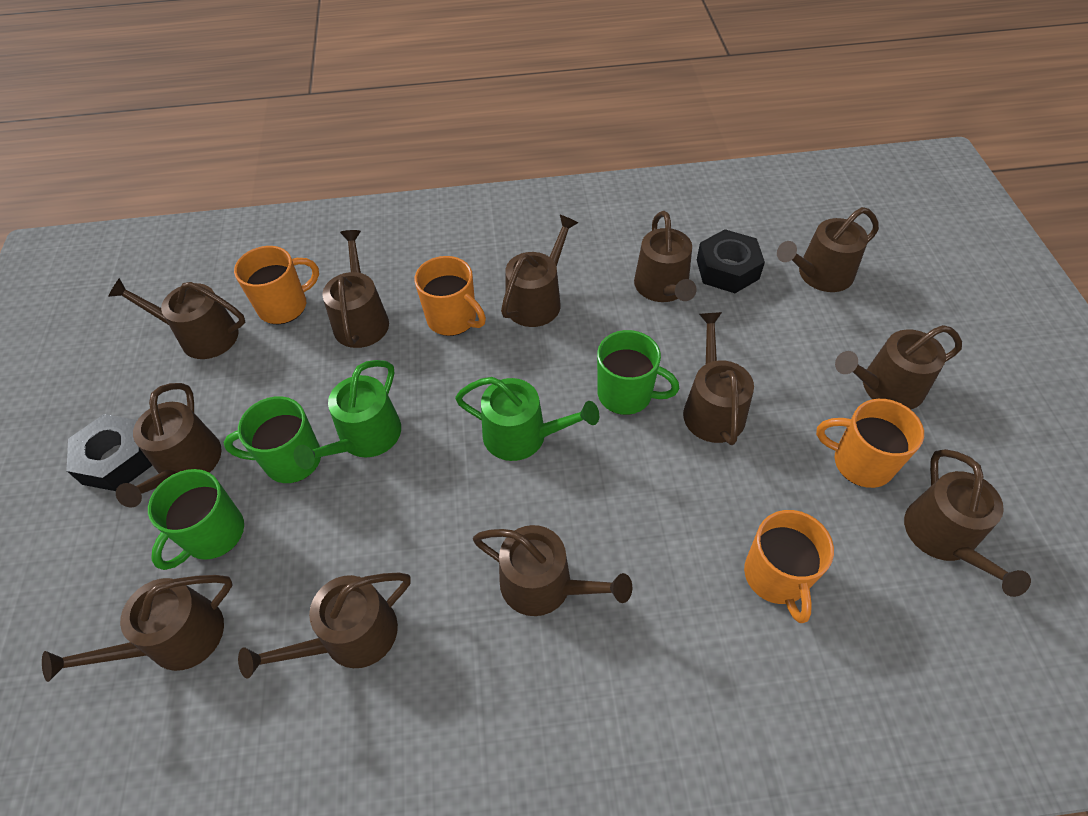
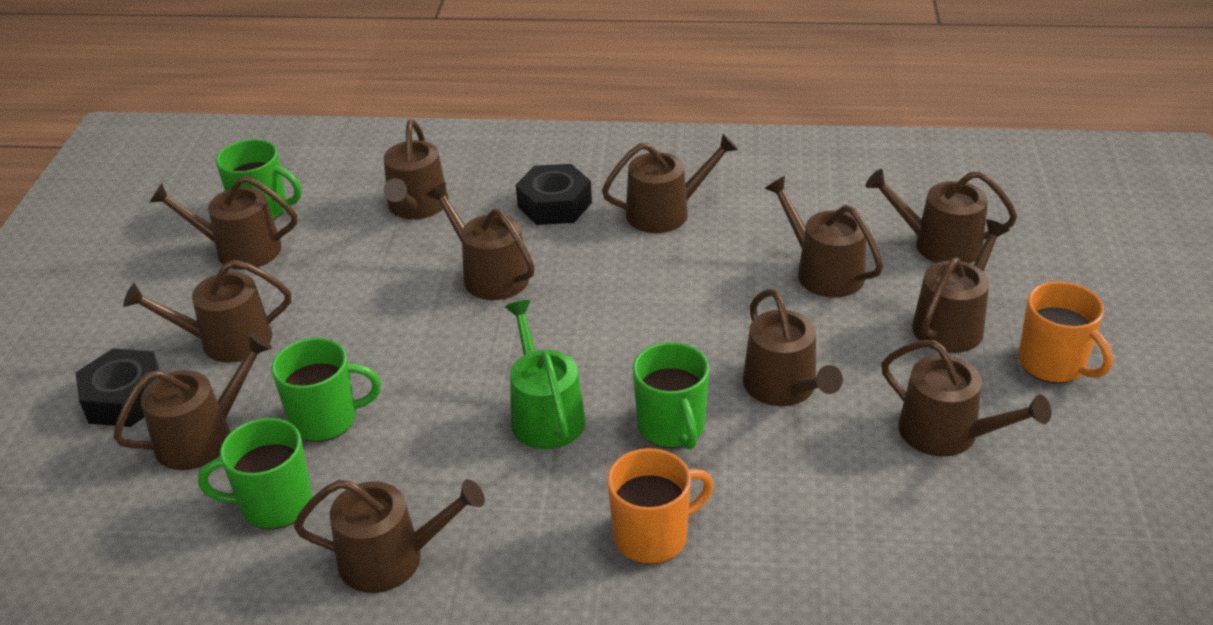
green mug: [148,469,244,570] [224,396,321,483] [597,330,679,415] = 3 -> [198,418,313,529] [216,139,301,220] [271,338,381,442] [633,342,709,450] = 4
green watering can: [293,360,401,469] [455,377,599,461] = 2 -> [505,300,586,449] = 1
orange mug: [234,246,319,324] [414,256,486,336] [744,510,834,623] [816,399,924,488] = 4 -> [607,448,714,564] [1018,281,1113,383] = 2

